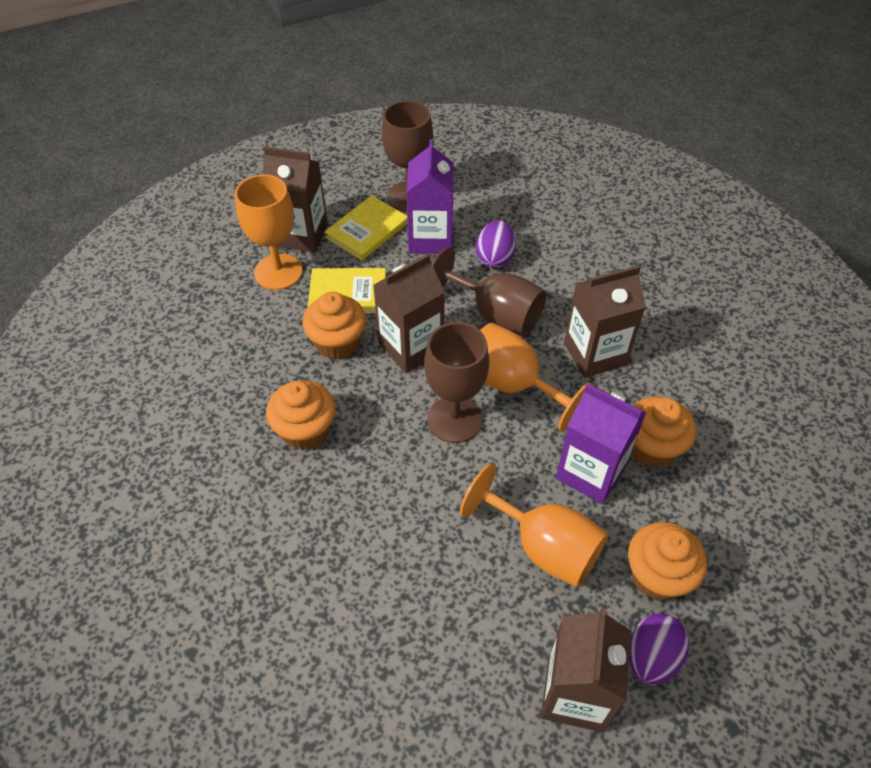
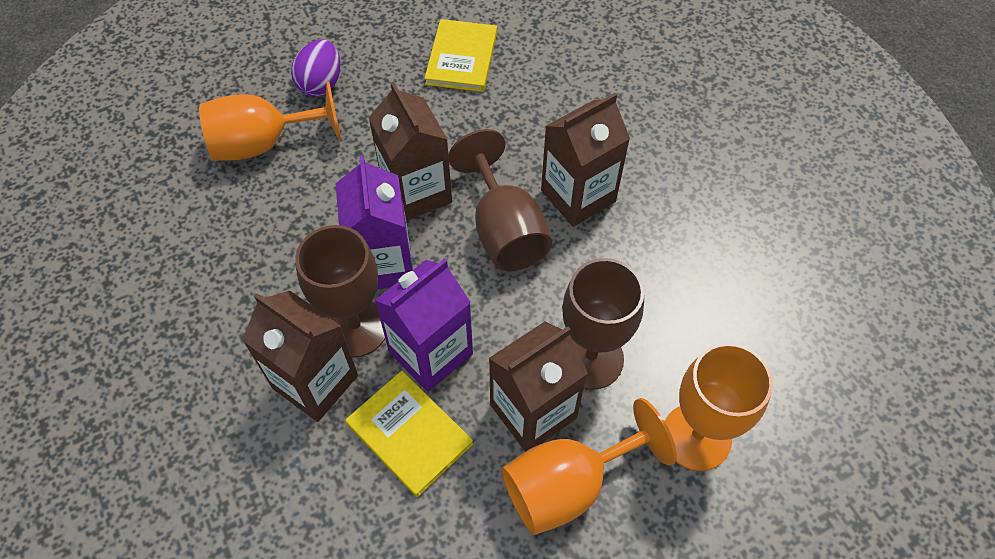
orange cupcake: [266,380,335,450] [302,292,366,360] [628,522,707,601] [631,396,696,468] = 4 -> none = 0
purple egg: [476,220,516,268] [629,613,689,685] = 2 -> [291,39,340,97] = 1

